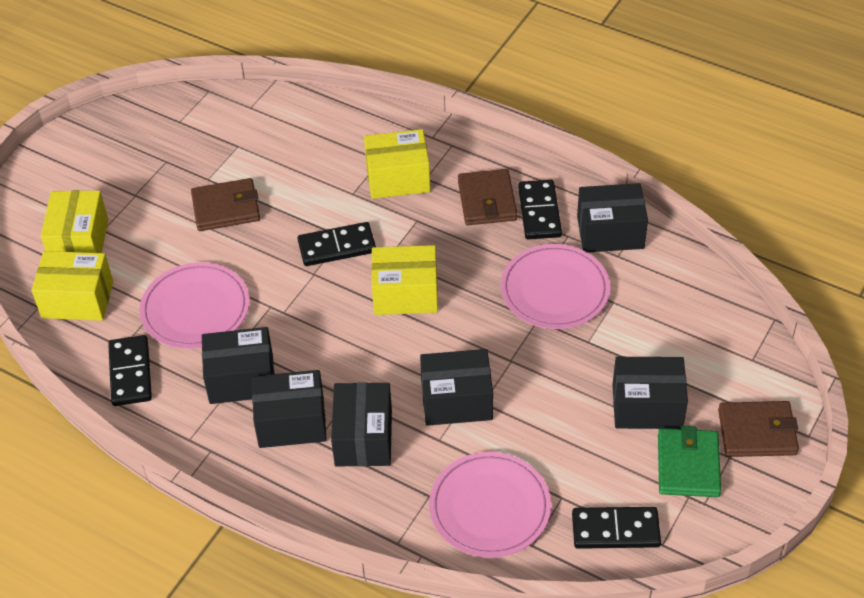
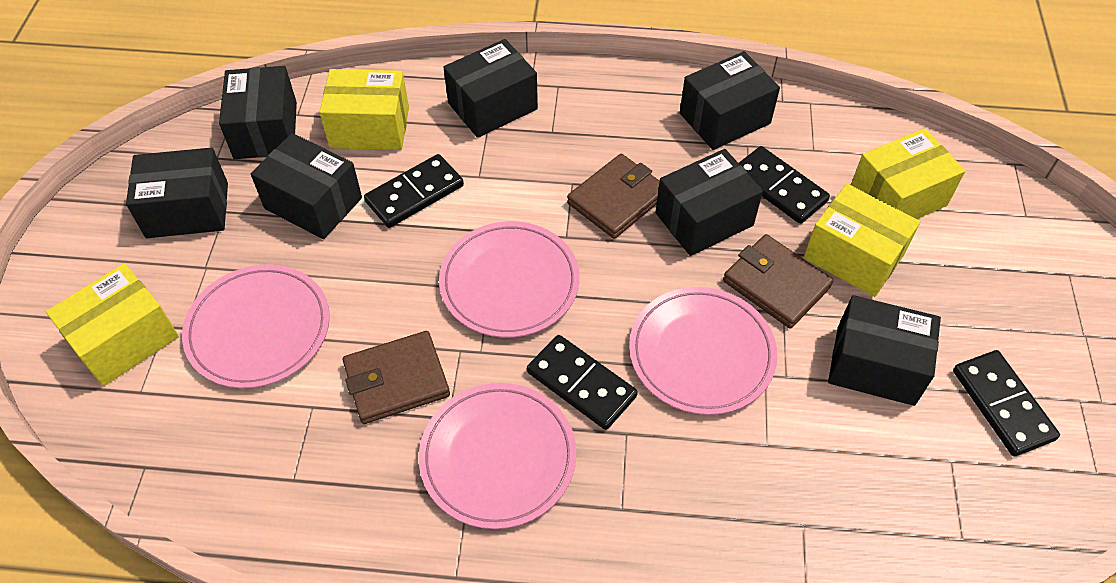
black box: [202,327,275,404] [252,370,327,448] [331,382,392,467] [420,349,493,426] [577,183,648,252] [613,357,688,429] = 6 -> [126,148,228,238] [219,66,297,159] [251,133,362,239] [443,39,538,138] [655,149,763,256] [680,51,780,150] [828,295,941,406] = 7
green wallet: [658,426,721,497] = 1 -> none = 0
pink plate: [140,262,249,349] [429,452,551,558] [501,244,610,329] = 3 -> [182,264,330,388] [419,383,576,529] [439,221,579,338] [629,287,777,415] = 4

